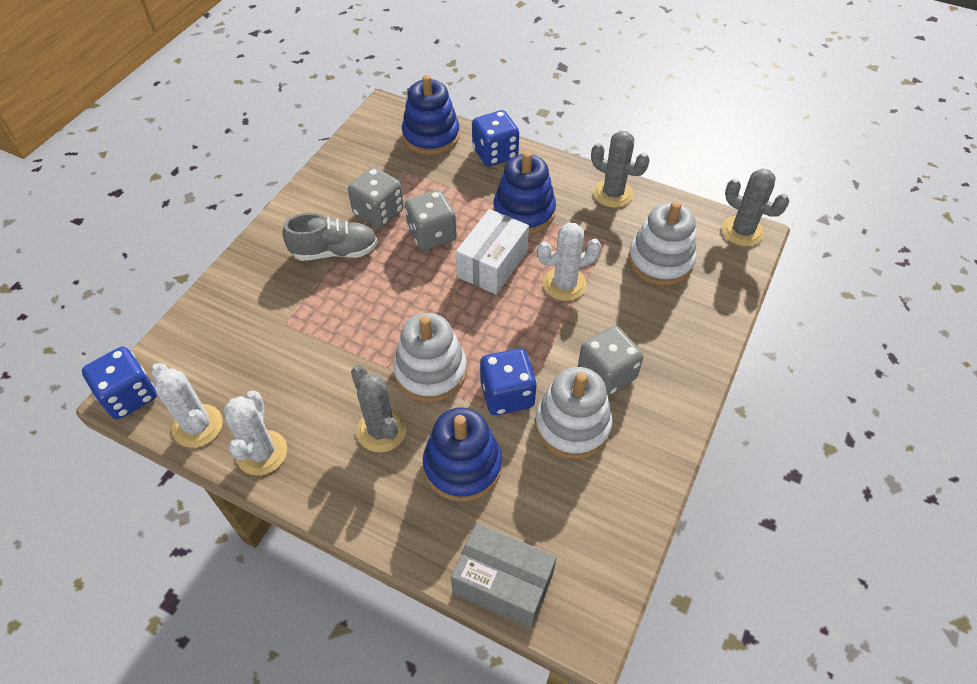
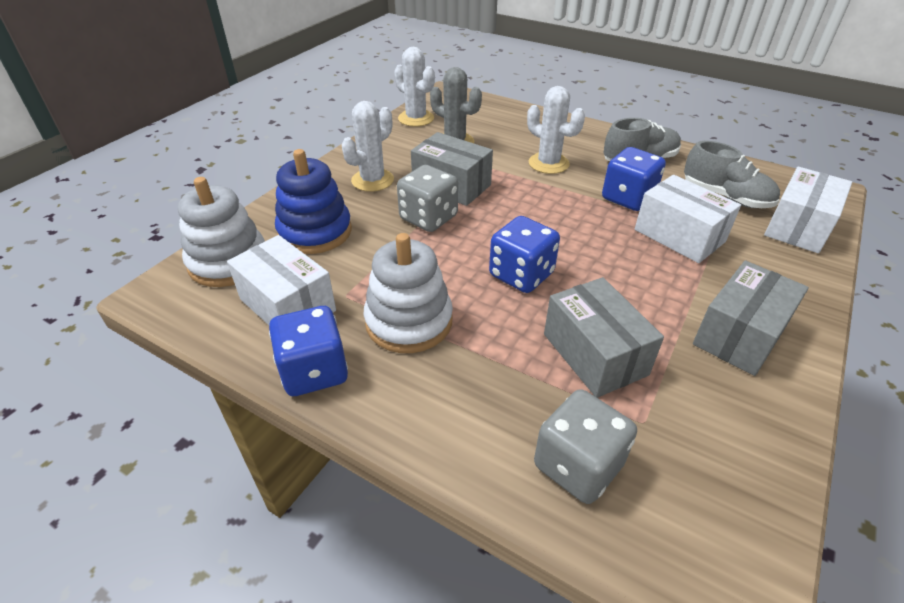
blue stacking toy: [402,75,460,155] [423,407,502,502] [493,151,556,234] = 3 -> [275,149,352,254] = 1
grey box: [451,523,557,628] = 1 -> [411,132,493,206] [544,277,664,398] [693,260,809,376] = 3
grey cactus: [351,365,407,452] [591,131,650,208] [722,168,789,246] = 3 -> [430,67,482,143] = 1
grey dice: [348,167,404,228] [405,190,457,251] [578,326,643,396] = 3 -> [397,165,458,232] [534,389,637,504] = 2
grey shoe: [282,213,378,261] = 1 -> [604,118,681,161] [684,141,780,208] = 2
white box: [456,209,529,295] = 1 -> [227,235,336,325] [635,175,741,263] [764,167,852,253] = 3
white stacking toy: [393,313,467,402] [535,367,613,459] [628,201,696,286] = 3 -> [178,177,265,287] [364,233,453,353] = 2

